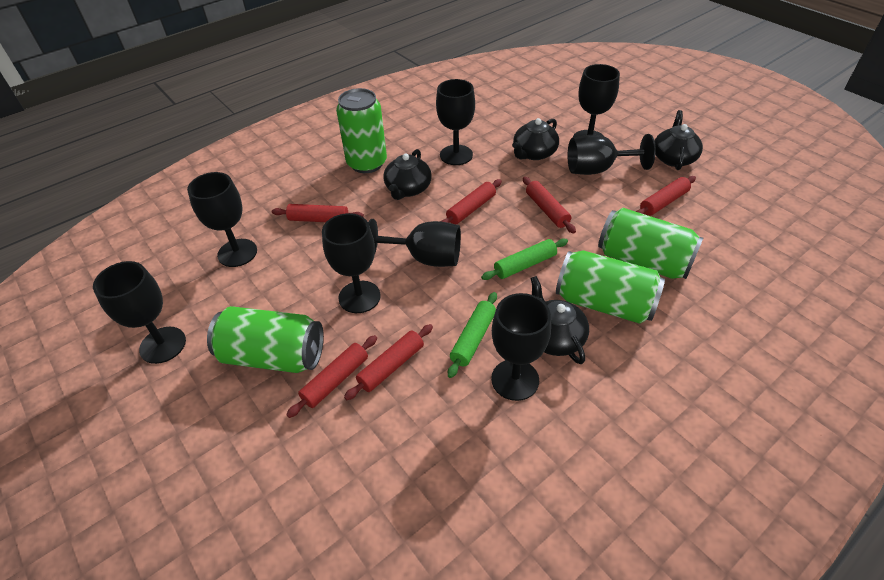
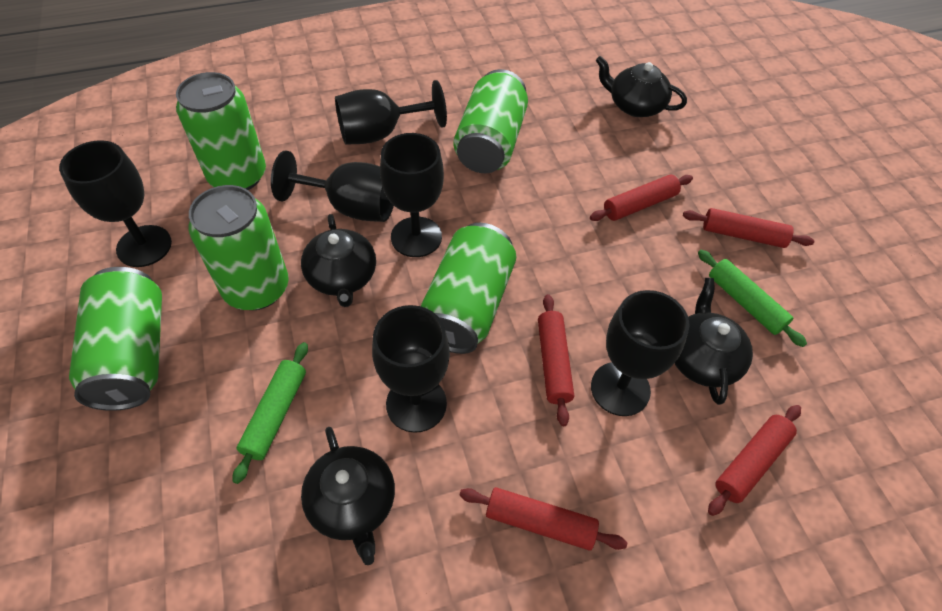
black goblet: [93,261,186,364] [187,172,257,267] [322,213,381,313] [368,219,461,267] [436,79,475,165] [491,293,551,401] [568,134,656,175] [573,64,620,137] = 8 -> [59,140,172,267] [271,151,394,222] [335,80,447,145] [372,305,450,433] [380,133,444,257] [591,290,690,416] = 6
green can: [207,306,324,373] [336,88,387,173] [556,250,665,324] [598,208,703,279] = 4 -> [69,267,162,411] [176,72,266,190] [189,185,289,310] [421,223,517,354] [453,69,528,173] = 5
red rolling pin: [272,204,364,222] [286,335,377,418] [344,324,433,400] [441,179,502,224] [523,177,576,234] [636,176,696,216] = 6 -> [459,487,627,551] [538,294,574,426] [590,174,693,221] [683,208,814,248] [708,405,801,516] = 5

